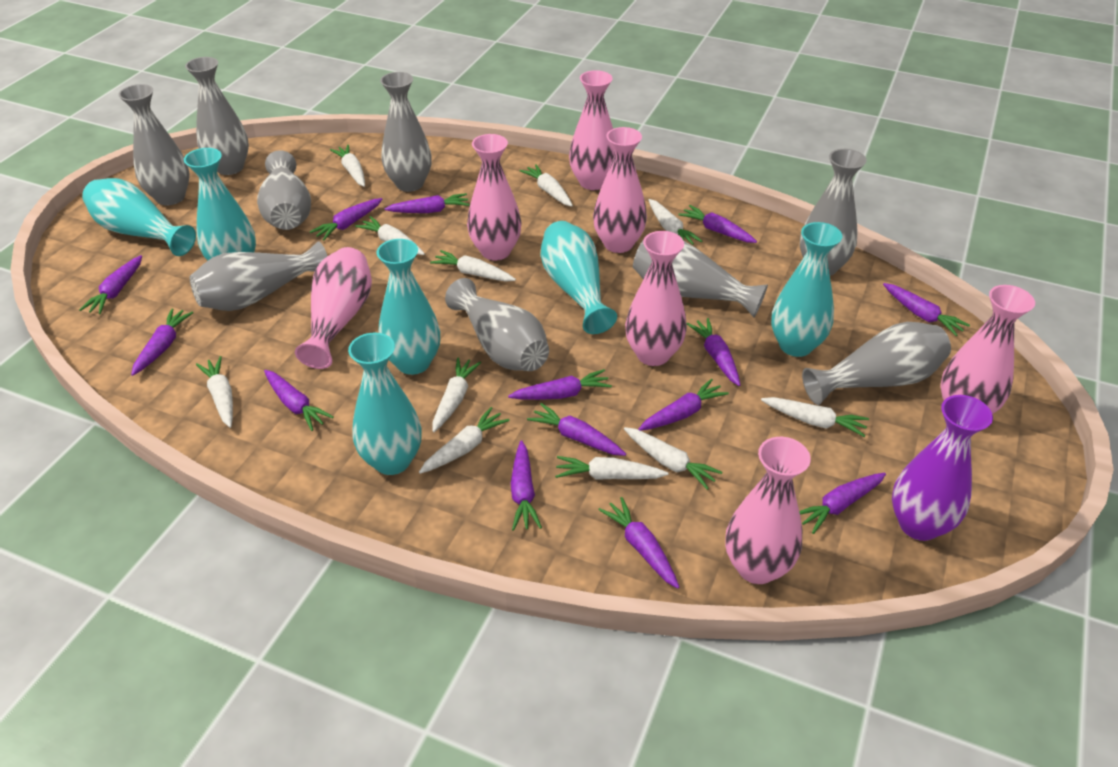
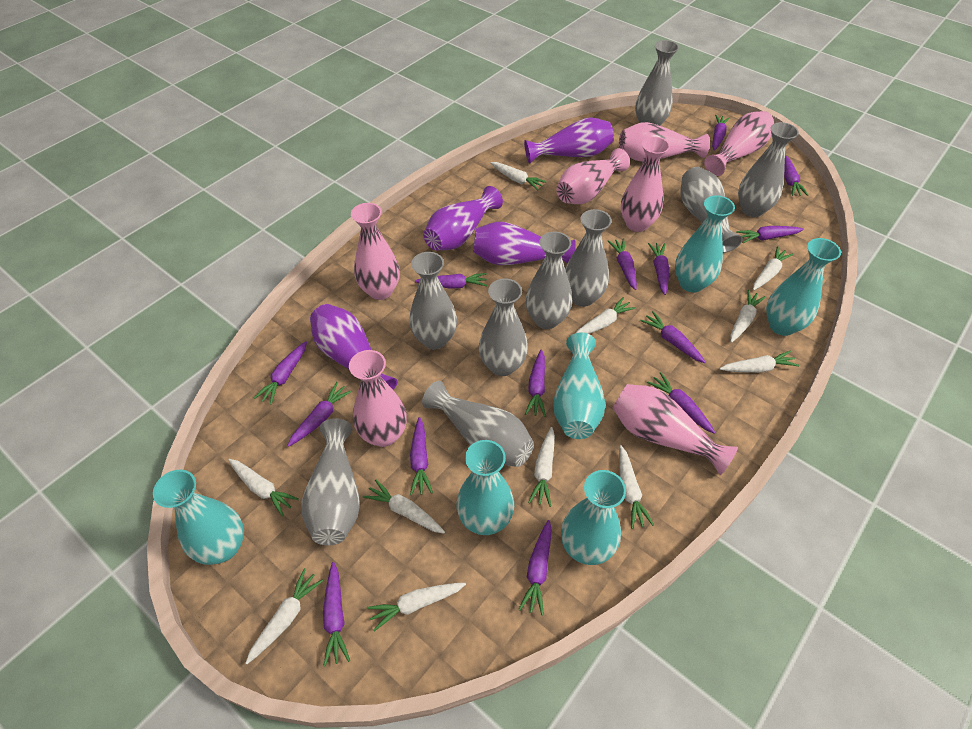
purple vase: [892,395,993,541] = 1 -> [310,304,397,390] [424,186,503,250] [473,222,576,265] [524,117,614,164] = 4

